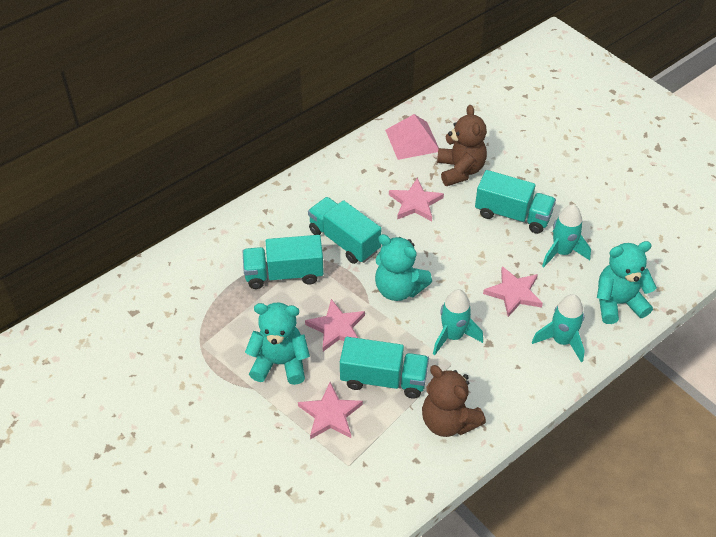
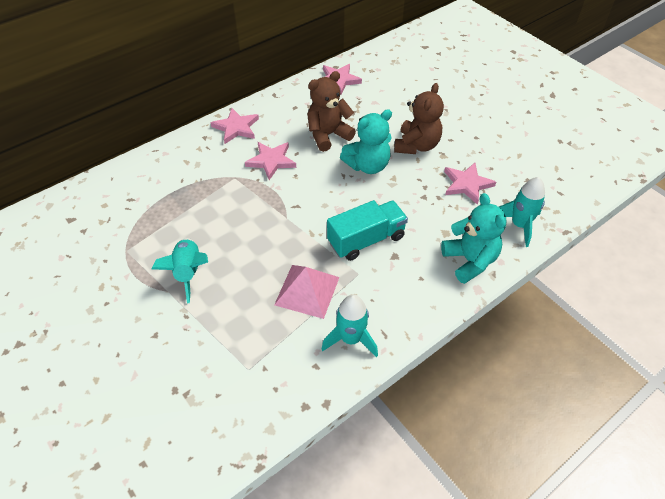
turquoise teddy bear: [245,302,310,385] [375,234,432,301] [597,241,657,324] = 3 -> [340,109,392,174] [441,193,507,284] = 2
turquoise truck: [243,235,324,289] [308,197,381,264] [340,337,429,399] [475,170,556,234] = 4 -> [327,200,408,261] = 1

